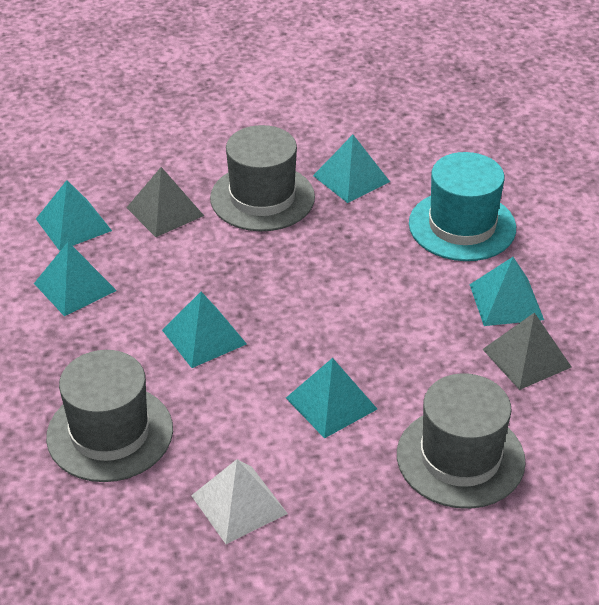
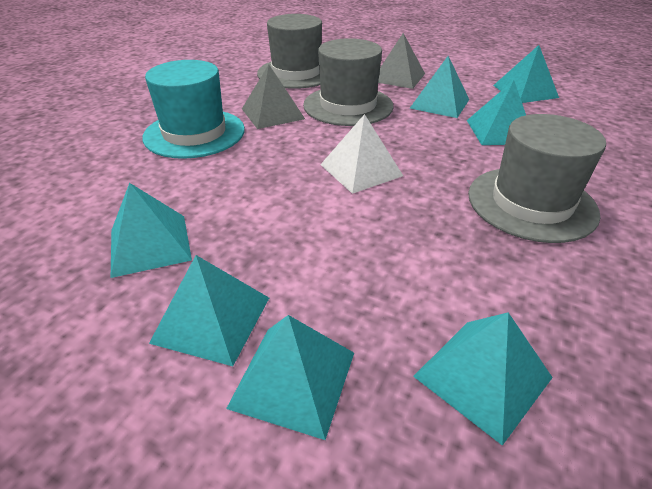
turquoise pyramid: [34,242,117,316] [36,180,112,251] [162,292,247,368] [286,358,377,439] [313,135,390,203] [470,257,544,326] = 6 -> [111,183,192,278] [149,255,269,366] [226,315,354,440] [410,56,469,118] [413,312,553,446] [467,80,526,145] [493,45,559,103] = 7

